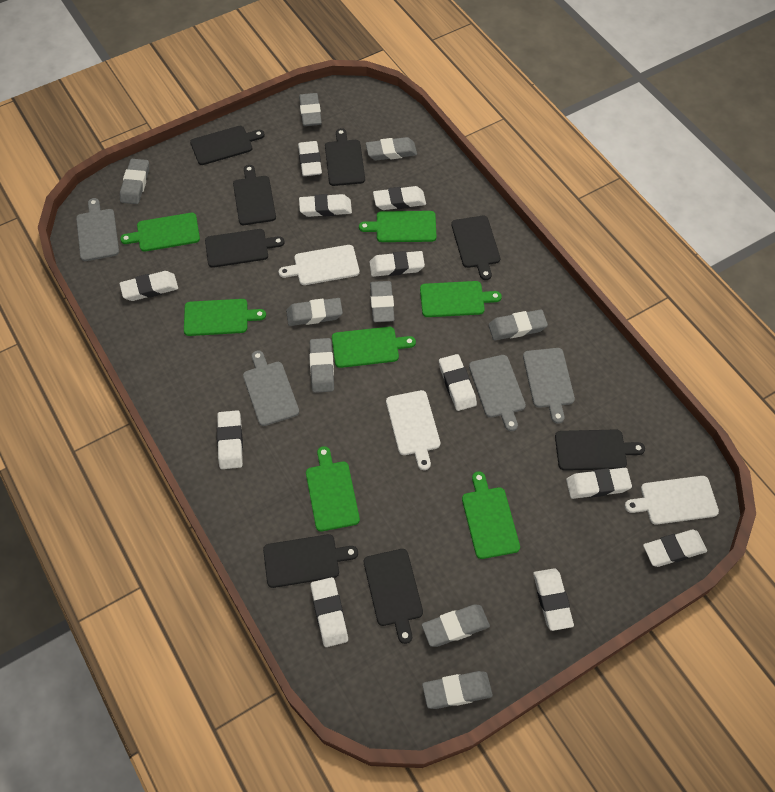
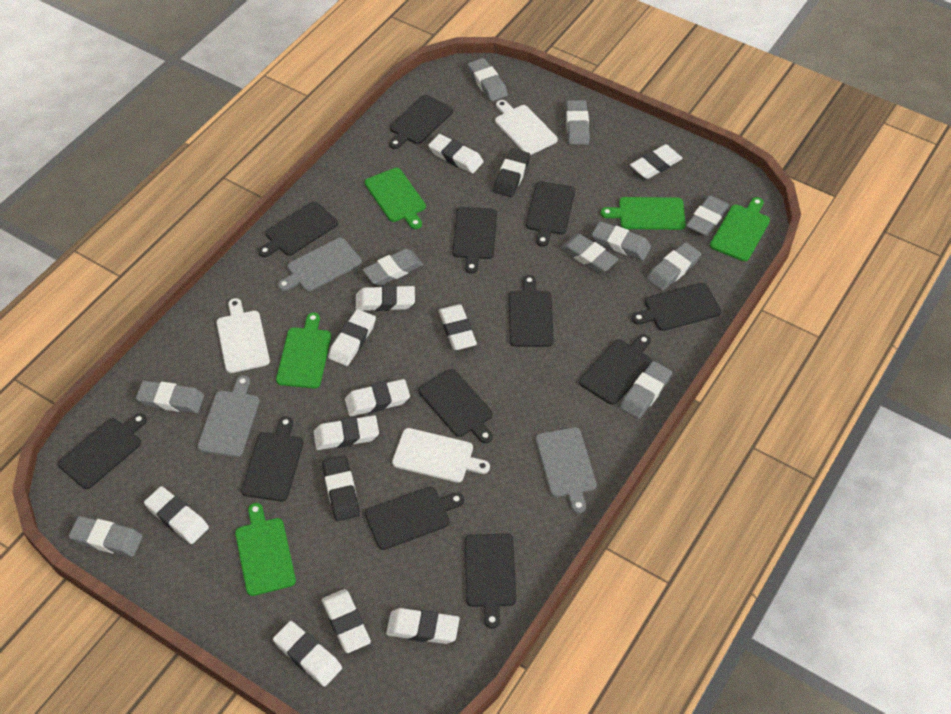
black cutting board: [190,126,265,165] [205,229,284,268] [233,165,276,225] [263,534,358,588] [325,128,365,186] [364,549,423,644] [451,216,500,280] [555,429,645,471] = 8 -> [58,413,147,489] [241,416,303,502] [258,201,338,257] [365,487,464,550] [389,95,453,149] [419,369,493,443] [452,207,497,274] [465,534,516,629] [509,275,554,347] [526,181,575,247] [579,334,652,405] [632,282,721,331] = 12
black eraser: none = 0 -> [322,455,360,521] [493,149,530,197] = 2
green cutting board: [120,213,200,252] [184,299,266,336] [306,446,360,532] [332,327,416,368] [359,211,436,242] [420,281,502,317] [462,472,520,559] = 7 -> [235,503,296,596] [276,313,331,388] [365,168,426,229] [601,197,686,230] [710,197,770,261] = 5
grey cutting board: [76,198,119,261] [243,350,299,426] [469,355,526,431] [523,348,575,424] = 4 -> [197,376,260,457] [278,237,362,292] [536,427,597,514] = 3
grey eraser: [120,159,149,204] [286,298,343,326] [299,93,322,126] [309,338,334,393] [366,137,417,160] [370,281,395,322] [422,605,490,647] [422,671,493,709] [488,310,548,340] = 9 -> [69,516,143,557] [136,380,204,413] [363,249,423,286] [468,58,508,101] [561,234,618,273] [566,100,590,145] [592,221,651,260] [620,361,672,419] [647,242,701,291] [686,195,729,236] = 10

